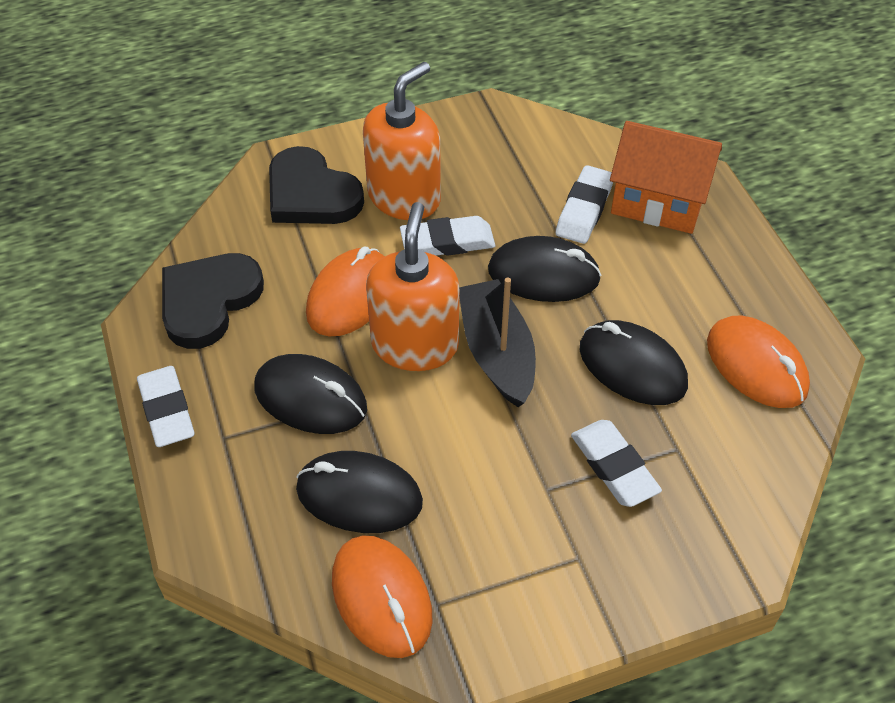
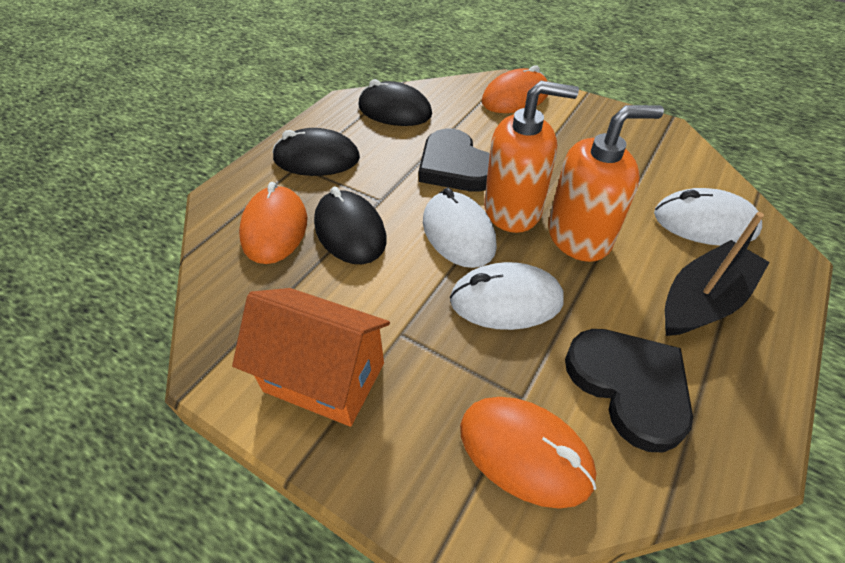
black mouse: [254,354,367,434] [296,451,423,533] [488,236,601,302] [580,320,688,405] = 4 -> [272,128,360,176] [314,187,387,264] [359,79,432,126] = 3
white eraser: [137,366,195,447] [400,216,495,256] [556,165,613,244] [571,420,662,507] = 4 -> none = 0
white mouse: none = 0 -> [423,188,497,268] [450,262,564,330] [654,188,762,246] = 3

